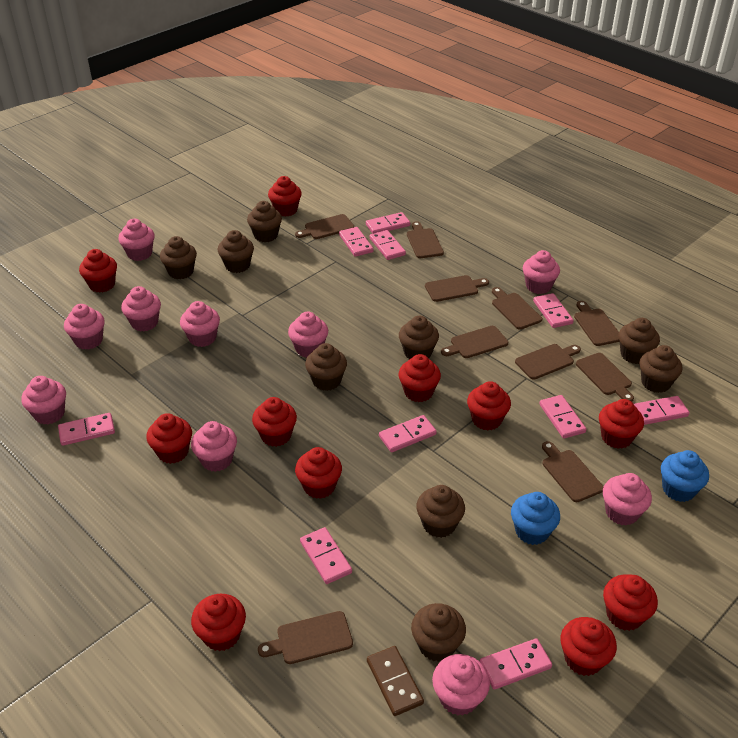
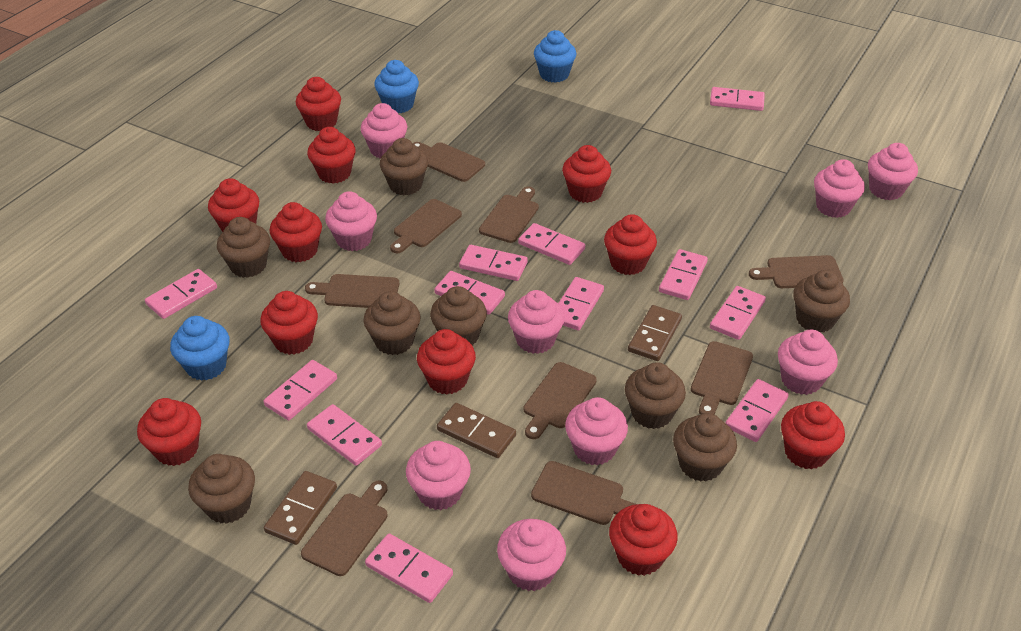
blue cupcake: [511,492,560,545] [661,450,709,502] = 2 -> [170,316,230,381] [374,60,419,113] [534,30,576,83] = 3
brown cupcake: [160,236,197,279] [218,230,254,273] [247,201,282,242] [305,343,347,391] [399,316,439,359] [411,603,466,662] [416,485,465,538] [618,318,660,364] [639,345,682,393] = 9 -> [188,454,255,524] [217,217,270,278] [364,291,421,355] [380,138,428,195] [430,286,487,346] [625,362,686,429] [673,413,737,482] [793,270,850,332] = 8
brown cutting board: [258,611,353,664] [295,214,354,239] [407,221,444,258] [425,275,489,302] [441,326,508,358] [492,287,542,330] [515,344,581,380] [542,441,604,502] [574,301,619,346] [576,353,634,402] = 10 -> [301,480,388,576] [305,274,399,308] [390,199,462,253] [412,142,485,182] [479,187,539,243] [524,362,597,439] [531,461,636,525] [691,341,753,415] [749,255,844,288] = 9
brown domino: [367,646,424,716] = 1 -> [264,471,337,545] [437,403,516,458] [628,305,682,361] = 3
pink cupcake: [21,376,66,424] [64,304,105,350] [118,219,155,261] [121,286,161,331] [180,301,220,347] [191,421,237,472] [288,312,328,358] [432,654,490,716] [523,250,560,294] [603,473,652,525] = 10 -> [325,191,377,251] [361,103,407,158] [406,441,471,510] [497,519,566,591] [508,290,565,354] [565,397,628,465] [778,330,838,395] [814,159,865,218] [868,143,918,200] = 9
pink domino: [58,413,115,446] [300,527,352,584] [339,227,374,257] [366,212,410,234] [370,230,406,260] [379,415,437,452] [479,638,552,690] [533,293,574,328] [539,395,586,439] [634,396,690,425] = 10 -> [145,269,217,319] [264,360,337,421] [307,404,382,466] [365,534,453,603] [434,271,505,315] [459,245,528,281] [518,223,585,265] [558,277,604,330] [659,249,708,300] [710,87,765,111] [710,286,766,340] [726,379,789,442] = 12

